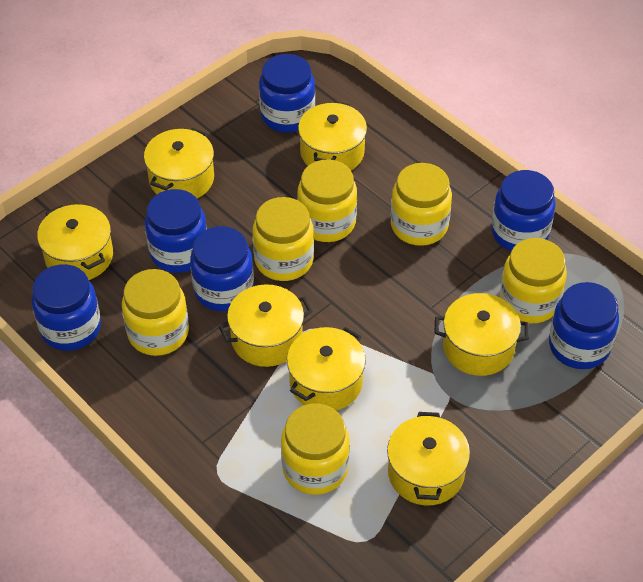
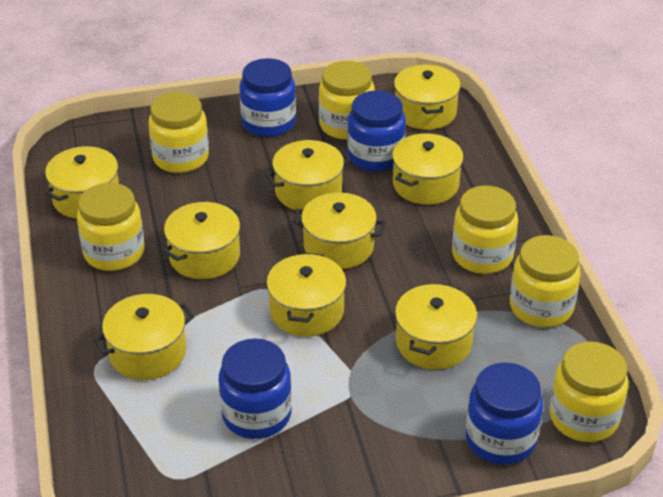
blue jar: [32,264,101,351] [145,189,207,273] [190,226,254,311] [259,54,315,133] [491,170,556,251] [549,282,619,369] = 6 -> [219,338,292,439] [240,58,296,137] [348,91,406,172] [466,363,543,465] = 4
yellow pot: [37,204,113,280] [144,128,214,198] [219,284,312,367] [287,327,366,411] [298,101,367,170] [387,412,470,506] [434,293,529,376] = 7 -> [45,146,119,218] [94,294,194,380] [163,202,241,279] [265,140,351,210] [266,253,346,337] [292,192,386,269] [392,133,464,205] [394,65,461,130] [395,283,477,370] = 9

